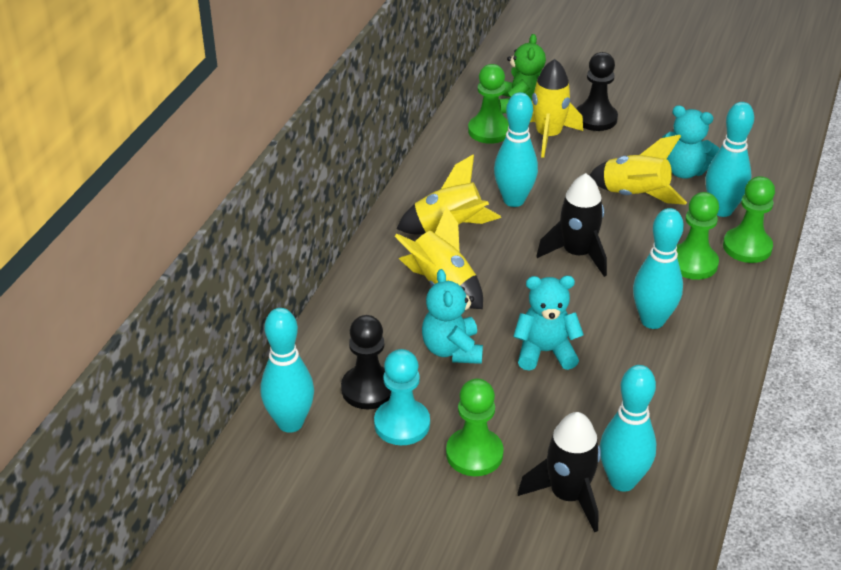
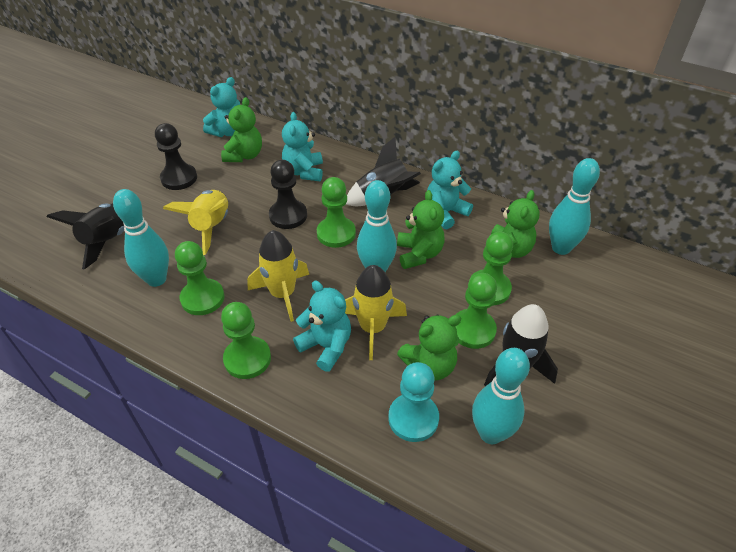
black rocket: [518,412,601,533] [536,173,607,277] = 2 -> [47,203,125,270] [345,137,421,206] [484,304,558,386] = 3
green pawn: [446,378,504,476] [468,64,509,144] [676,192,719,280] [723,176,775,263] = 4 -> [175,241,225,315] [221,302,271,379] [317,177,356,248] [455,273,497,349] [469,232,513,305] = 5
green teddy bear: [499,34,546,114] = 1 -> [221,97,262,162] [397,190,445,269] [397,315,461,381] [491,190,540,258] = 4
turquoise bowling pin: [261,308,314,433] [494,92,538,207] [600,365,657,492] [633,208,684,329] [706,102,754,217] = 5 -> [113,189,169,287] [357,180,397,273] [472,348,530,444] [549,158,600,255] = 4
turquoise teddy bear: [422,269,483,364] [513,276,584,371] [662,105,719,178] = 3 -> [203,77,240,137] [282,112,323,181] [293,280,351,372] [427,151,473,230] = 4
yellow rocket: [395,206,483,309] [397,154,501,234] [530,59,583,158] [589,135,687,205] = 4 -> [163,190,228,255] [247,230,309,322] [345,265,407,360] = 3

